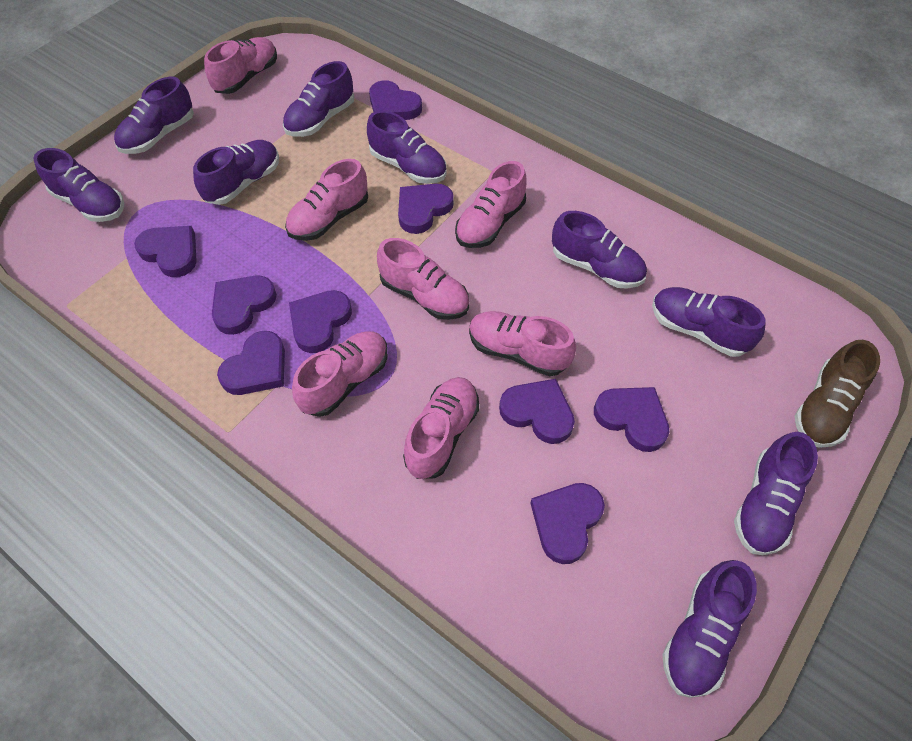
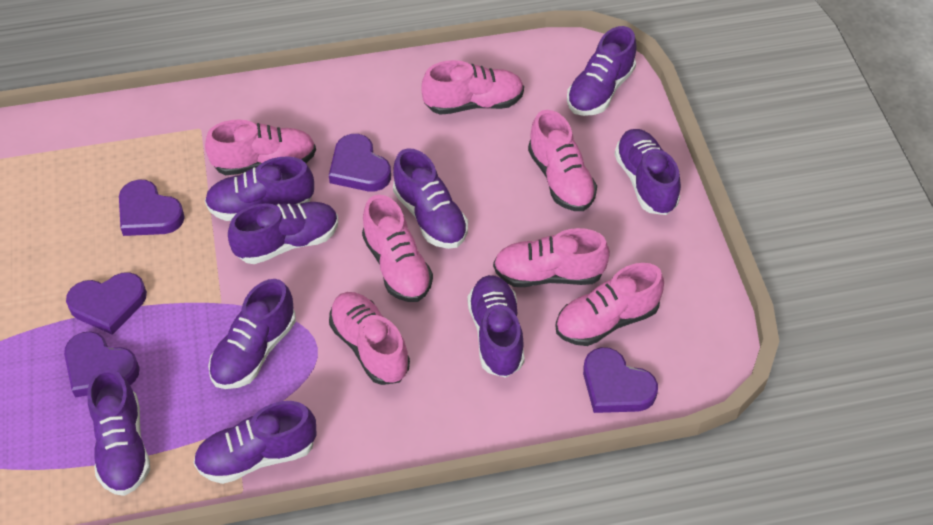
brown shoe: [795,340,880,448] = 1 -> none = 0
purple heart: [134,226,197,277] [212,275,277,335] [217,331,285,395] [289,290,352,353] [369,80,422,120] [398,184,454,234] [499,379,575,444] [530,483,605,564] [594,387,669,452] = 9 -> [64,332,140,398] [66,272,147,335] [119,180,185,236] [329,134,391,191] [583,347,658,413] = 5

